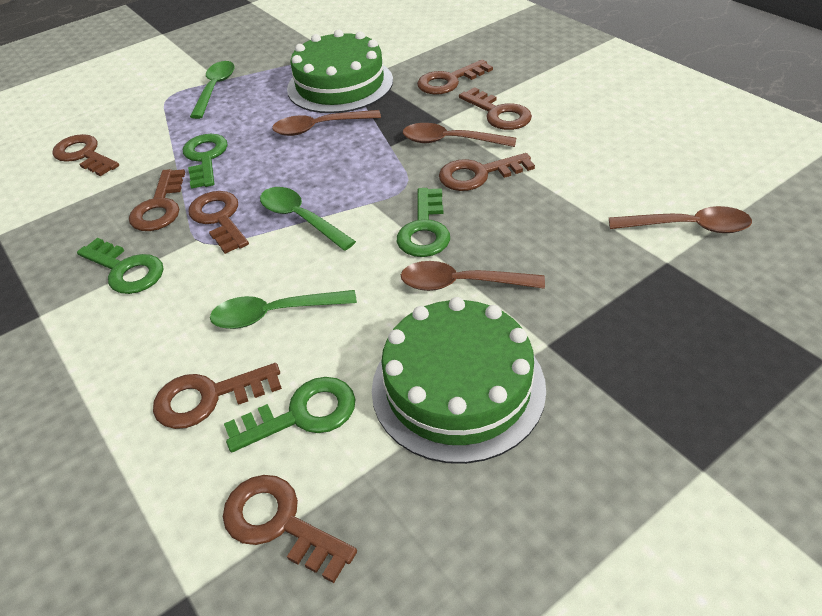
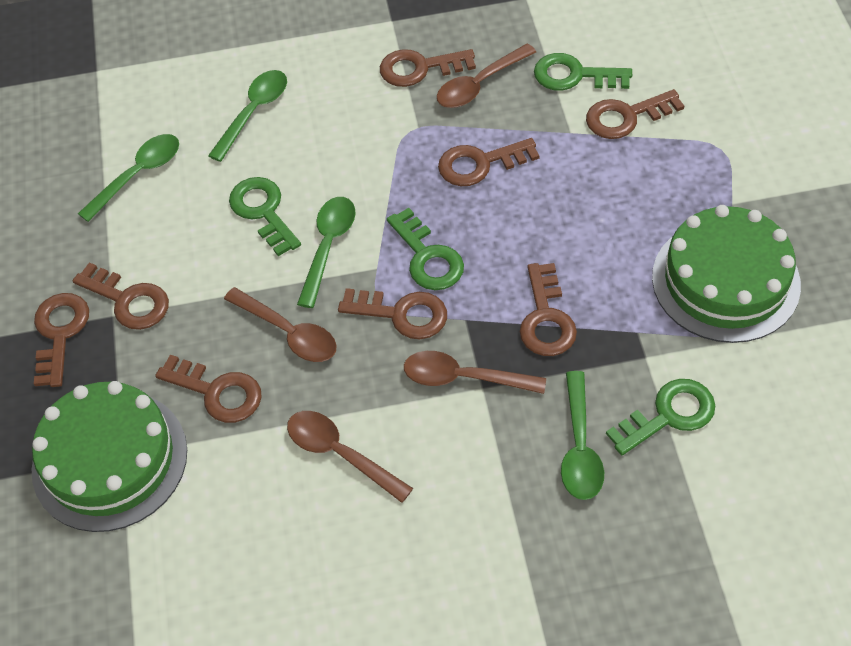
green spoon: [190,61,235,119] [210,290,357,329] [260,187,356,251] = 3 -> [78,134,179,222] [208,70,287,162] [297,197,356,308] [561,371,604,500] = 4

